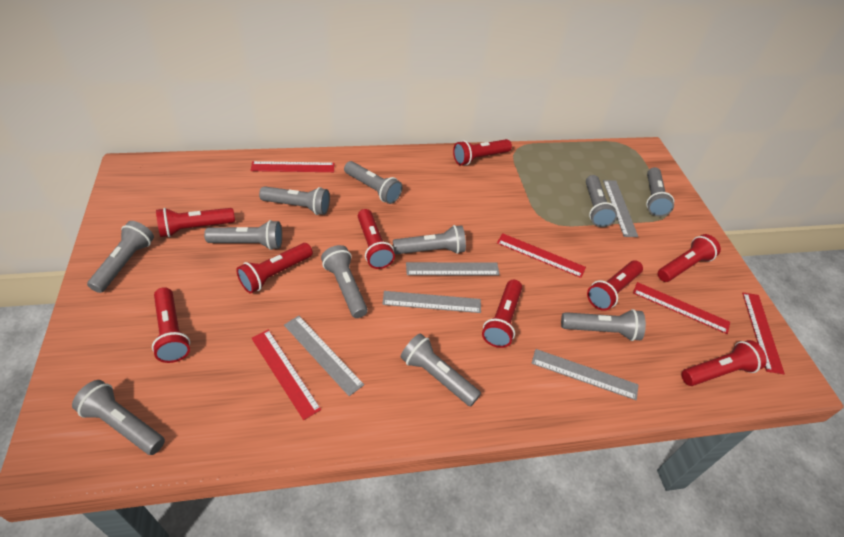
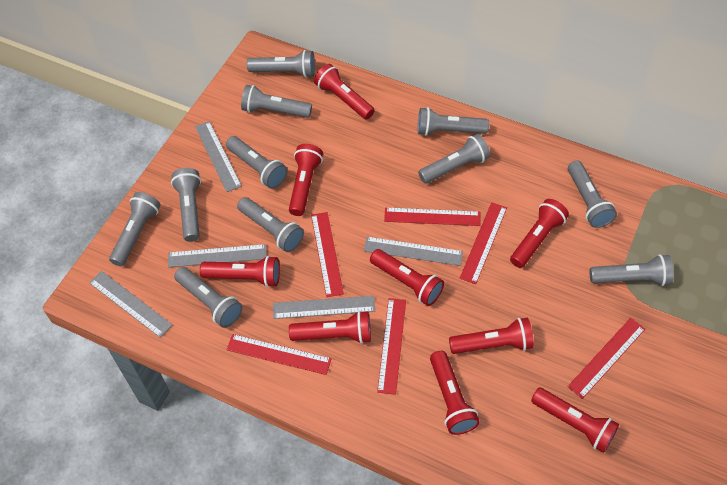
red ruler: [251,161,335,172] [251,330,321,420] [497,233,586,278] [633,282,730,334] [742,293,785,374] = 5 -> [226,334,332,375] [311,212,344,297] [377,298,406,395] [384,207,481,226] [460,202,507,284] [568,318,645,399] = 6

